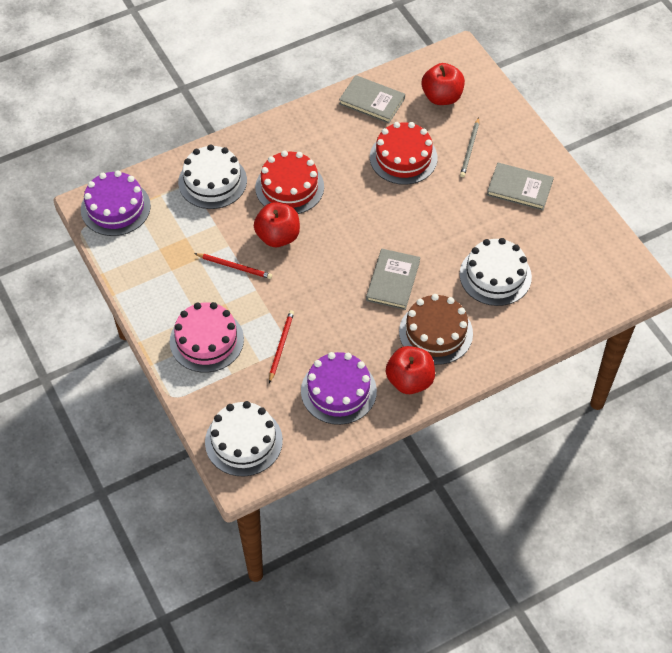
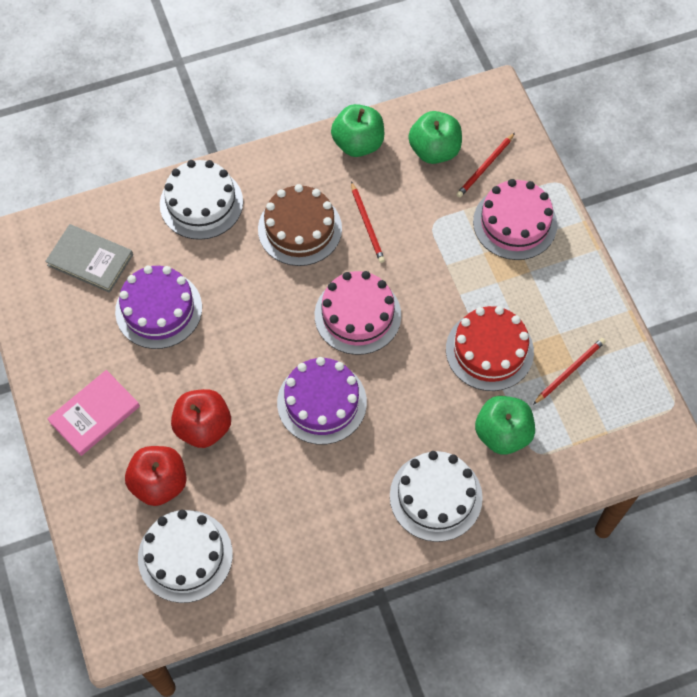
green apple: none = 0 -> [331,104,384,157] [408,111,462,164] [475,396,535,455] = 3
grey book: [339,75,405,123] [366,249,420,310] [487,163,554,210] = 3 -> [45,224,133,293] = 1
grey pencil: [460,117,479,177] = 1 -> none = 0
pink book: none = 0 -> [47,370,140,456] = 1
pink cake: [170,302,244,372] = 1 -> [315,271,401,355] [473,179,557,260] = 2
red apple: [254,202,300,247] [386,346,435,394] [422,63,465,105] = 3 -> [125,446,187,506] [171,389,231,448] = 2
red cake: [255,151,324,214] [370,122,438,185] = 2 -> [446,306,534,391] = 1
red pencil: [194,253,272,279] [269,310,294,383] = 2 -> [351,182,385,263] [456,133,515,198] [533,338,606,405] = 3

